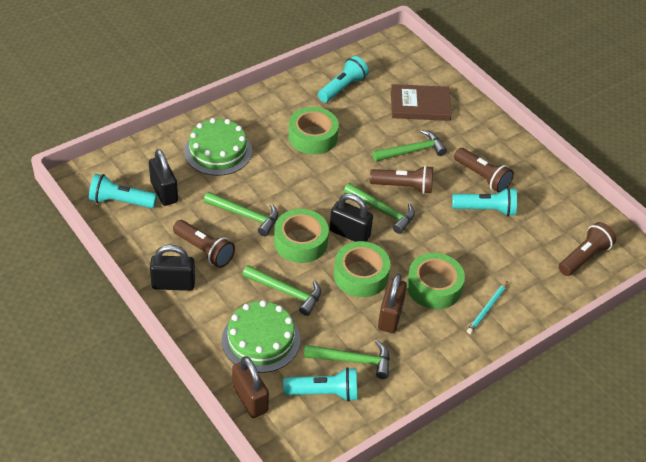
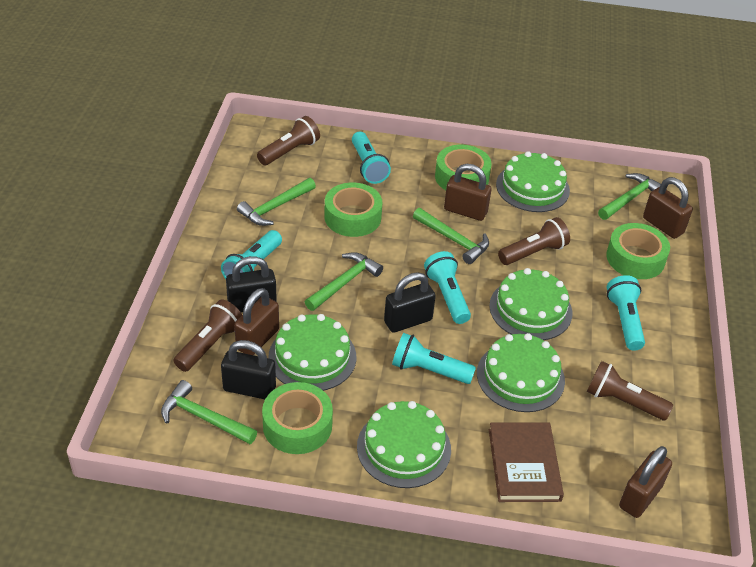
brown padlock: [232,356,269,418] [378,273,407,333] = 2 -> [234,288,279,355] [444,164,491,221] [619,446,672,518] [643,177,693,239] = 4
green cake: [184,118,252,176] [222,300,300,373] = 2 -> [268,314,356,391] [357,401,451,488] [477,333,565,412] [489,268,572,340] [496,151,570,212] = 5
turquoise flashlight: [89,174,157,208] [283,367,357,402] [318,56,369,103] [452,187,517,216] = 4 -> [221,230,282,279] [352,132,391,184] [392,333,476,384] [424,251,471,324] [607,275,645,351] = 5
turquoise pencil: [467,281,508,334] = 1 -> none = 0

